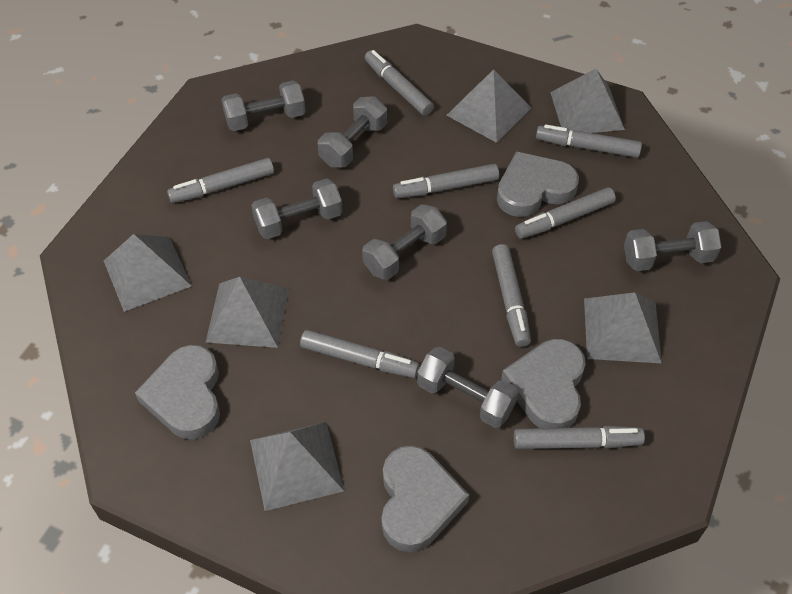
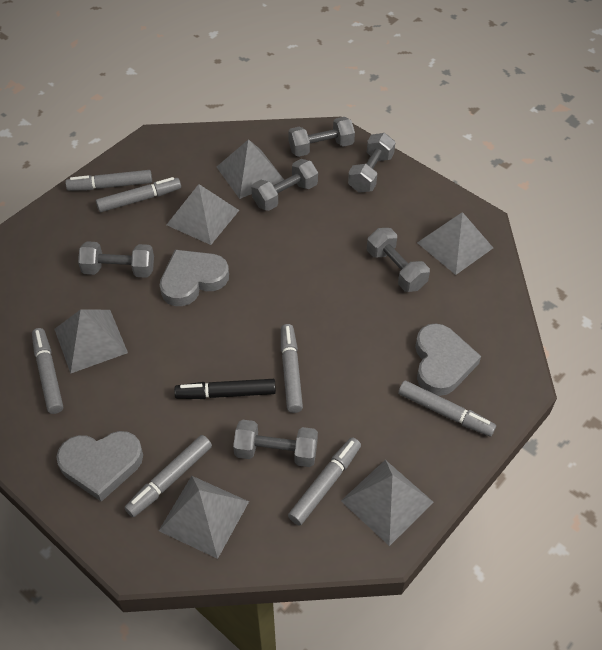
black marker: none = 0 -> [174,379,276,399] = 1
grey heart: [135,345,220,439] [381,445,469,552] [497,151,579,217] [501,339,586,428] = 4 -> [56,431,143,502] [160,250,229,306] [415,324,481,396] = 3
grey marker: [167,158,274,203] [300,330,420,378] [365,50,434,116] [393,164,499,198] [492,244,531,347] [514,426,645,449] [515,187,616,239] [536,125,642,158] = 8 -> [32,328,63,414] [66,170,152,191] [96,177,181,212] [124,435,212,517] [281,324,303,413] [288,437,361,526] [398,381,496,437] = 7

